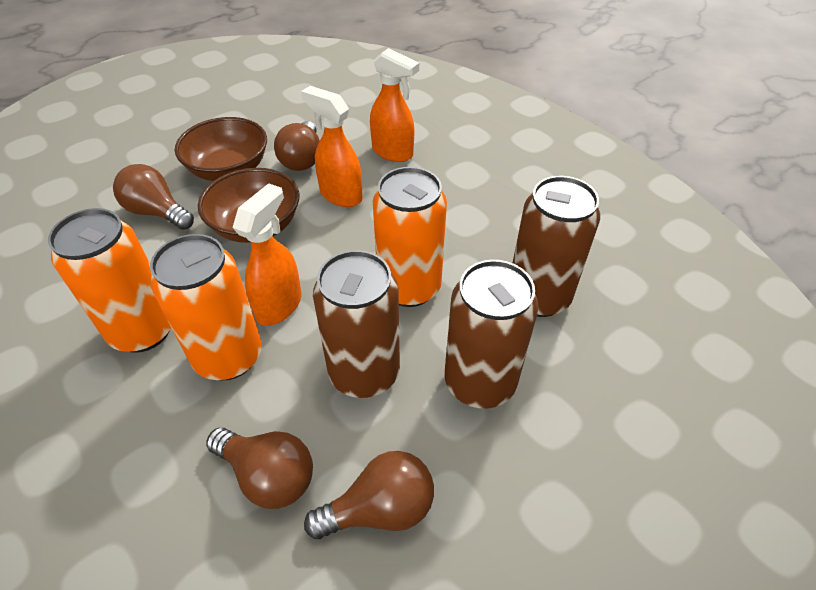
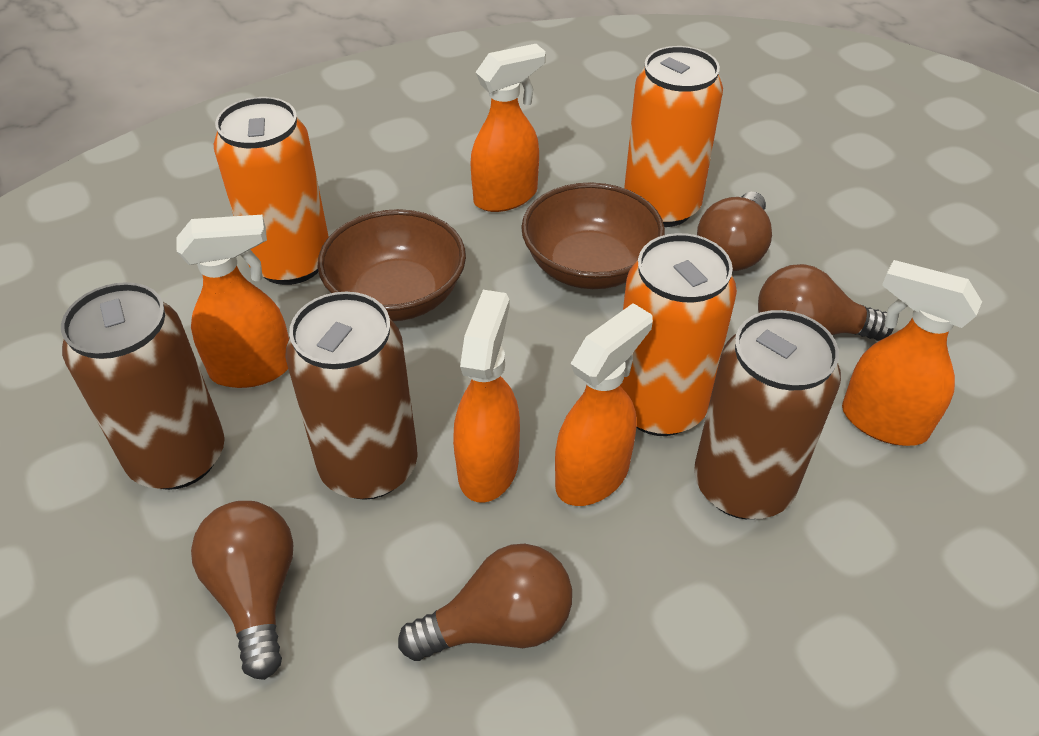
orange spray bottle: [233,183,301,326] [301,86,363,207] [370,48,419,162] = 3 -> [176,215,289,388] [453,290,520,503] [470,44,546,212] [555,303,653,506] [842,260,982,446] = 5

